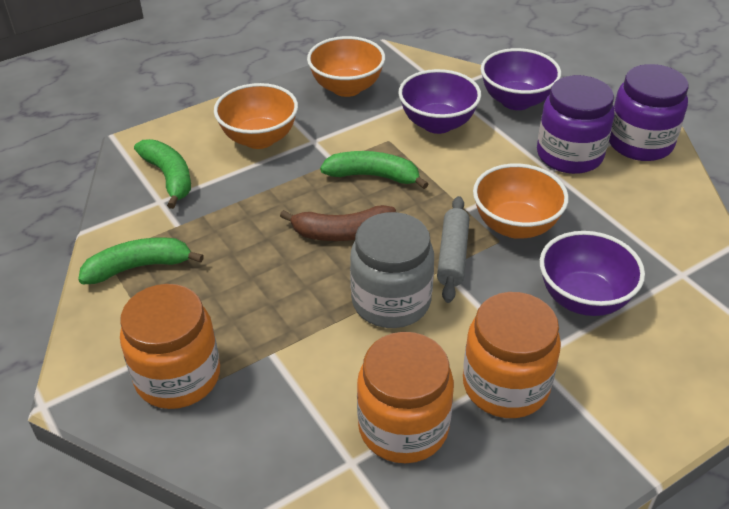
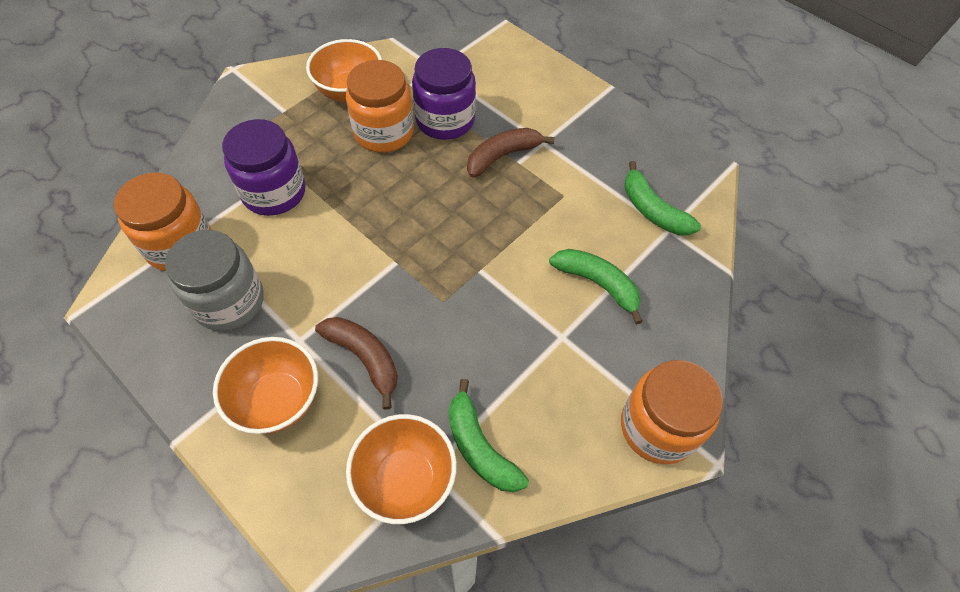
brown banana: [280,205,396,241] = 1 -> [315,317,398,410] [467,128,555,178] = 2
grey rolling pin: [437,196,470,303] = 1 -> none = 0
purple bowl: [399,69,481,134] [481,48,561,110] [540,231,645,316] = 3 -> none = 0

